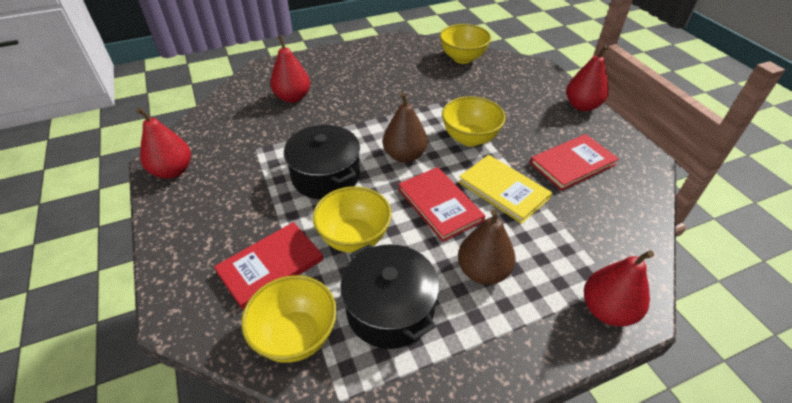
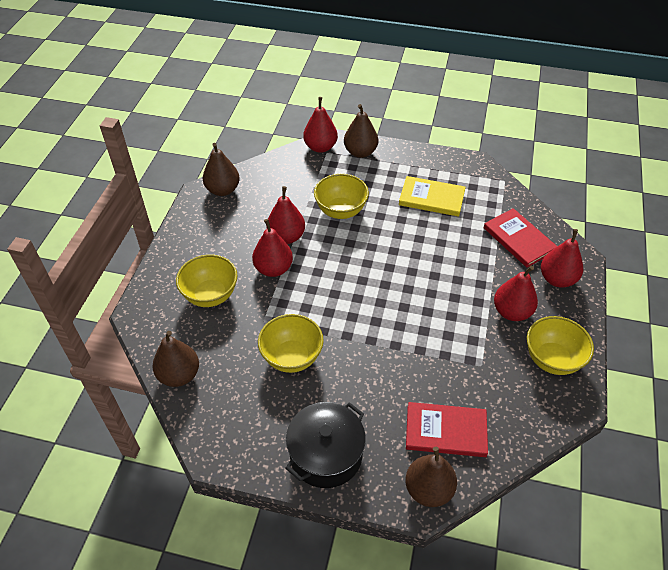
black pot: [284,125,360,199] [340,244,439,349] = 2 -> [285,402,366,488] = 1
brown pear: [383,93,427,163] [458,209,516,285] = 2 -> [152,331,199,387] [203,143,240,196] [344,104,378,158] [405,447,457,507] = 4
red book: [214,222,323,310] [398,167,485,242] [530,134,619,191] = 3 -> [406,402,488,457] [484,208,557,268] = 2
red pear: [136,108,191,179] [270,35,310,103] [566,45,609,111] [584,250,654,327] = 4 -> [252,219,293,277] [266,186,305,244] [303,97,338,153] [494,266,538,321] [541,229,583,287] = 5

